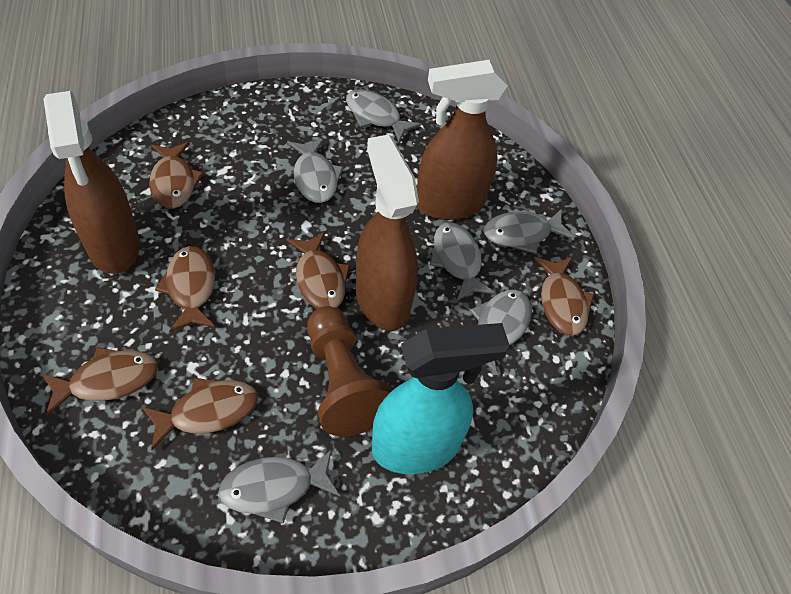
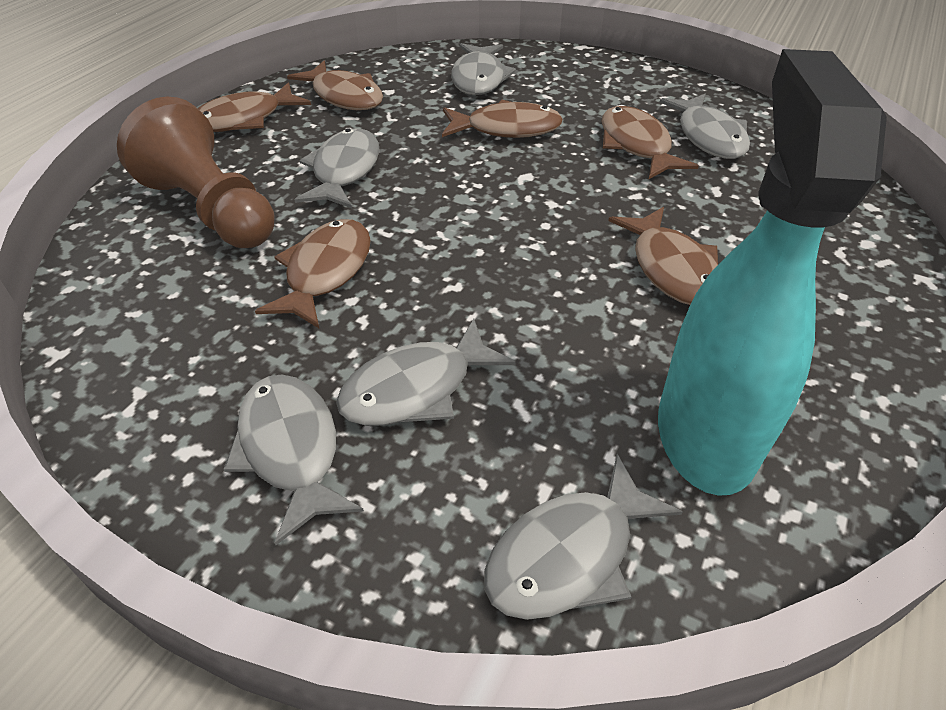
brown spray bottle: [44,91,140,274] [356,134,419,331] [417,60,508,220] = 3 -> none = 0

